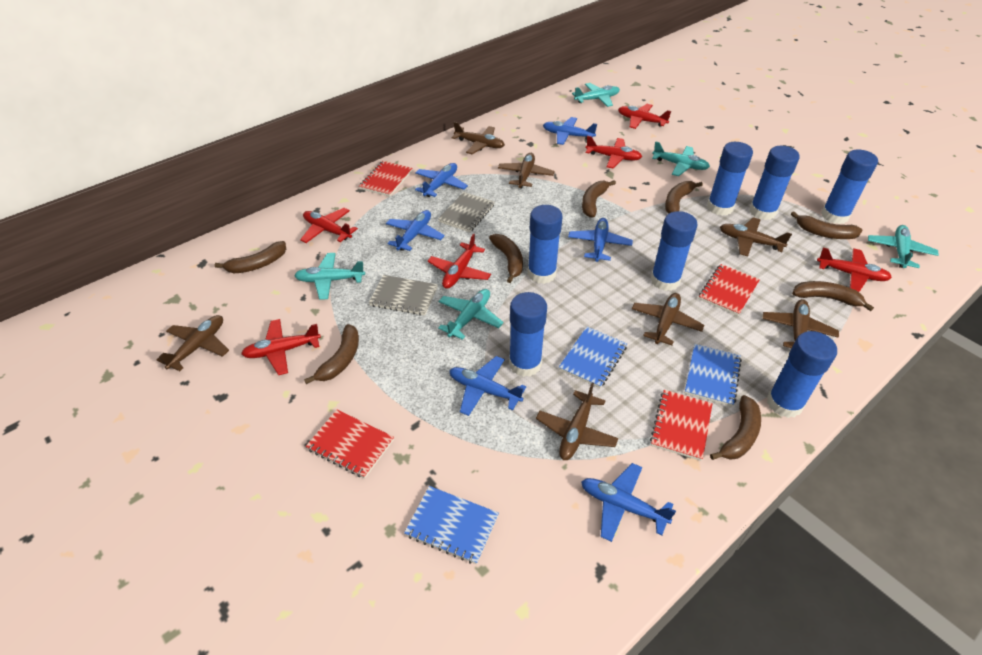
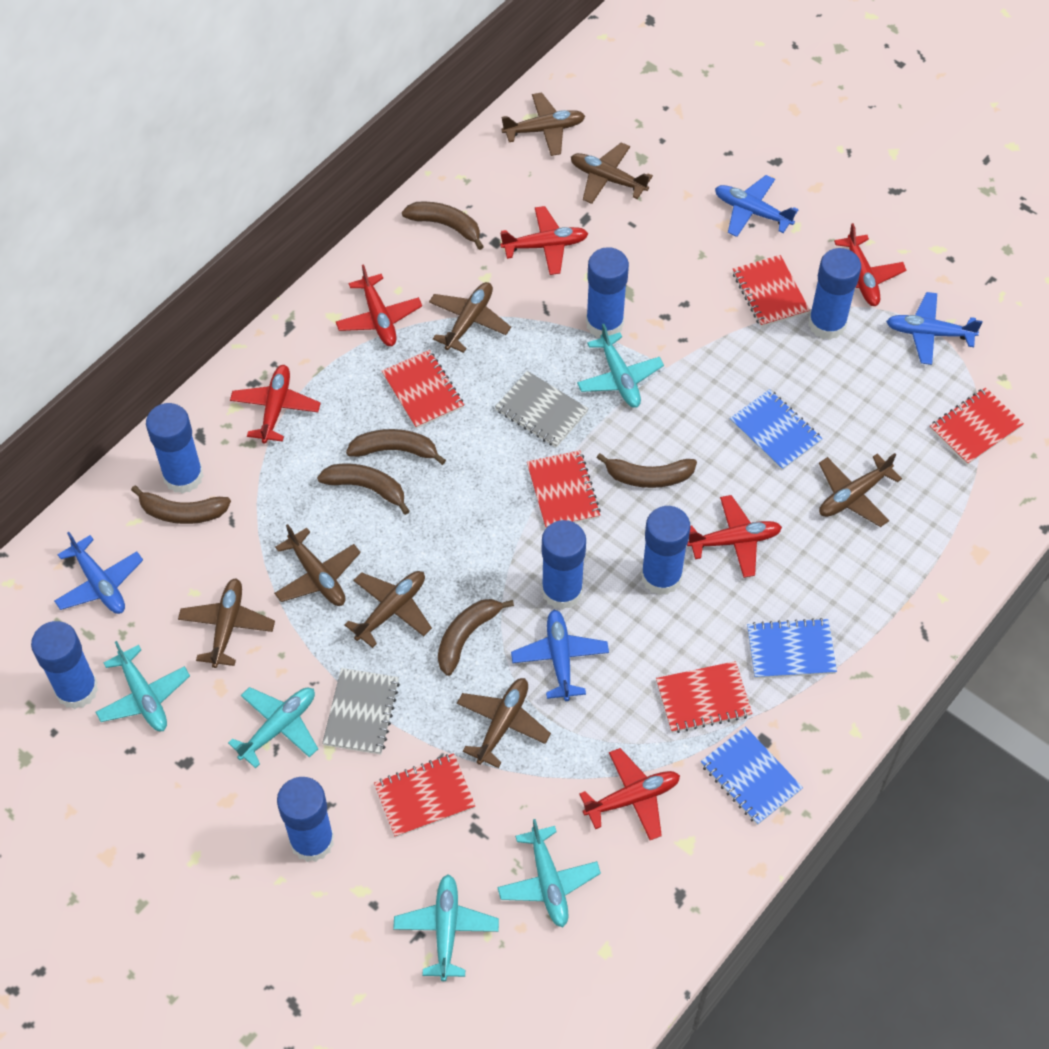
blue plane: [386,210,445,251] [415,163,468,197] [449,356,526,416] [543,117,597,145] [568,218,633,262] [581,463,676,542] = 6 -> [54,532,143,614] [511,610,609,701] [715,175,799,237] [886,292,983,365] = 4
brown banana: [215,241,286,273] [304,324,359,384] [489,234,523,283] [582,180,616,218] [665,181,703,213] [710,395,761,460] [791,211,863,239] [792,281,874,311] = 8 -> [131,485,231,524] [317,464,409,515] [346,429,446,465] [402,202,484,250] [438,599,514,676] [596,453,697,488] = 6
brown plane: [157,315,229,371] [452,122,505,154] [498,153,555,188] [536,382,618,460] [632,293,704,345] [720,217,792,257] [762,299,839,348] = 7 -> [178,578,275,668] [274,524,361,606] [344,571,432,648] [429,282,511,353] [457,678,551,768] [501,92,585,156] [571,142,653,204] [819,453,902,527] = 8
red notebook: [306,410,394,478] [359,161,412,197] [650,390,713,461] [699,264,760,316] = 4 -> [374,753,475,838] [382,350,464,429] [527,450,601,528] [656,661,753,733] [733,255,810,327] [930,388,1024,465] = 6

